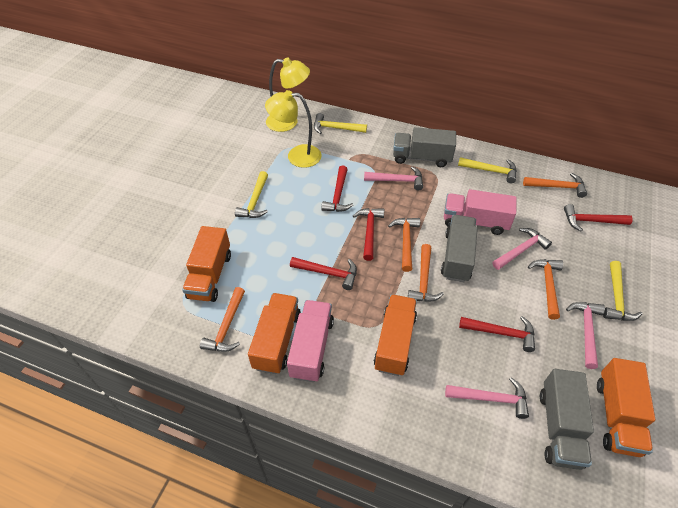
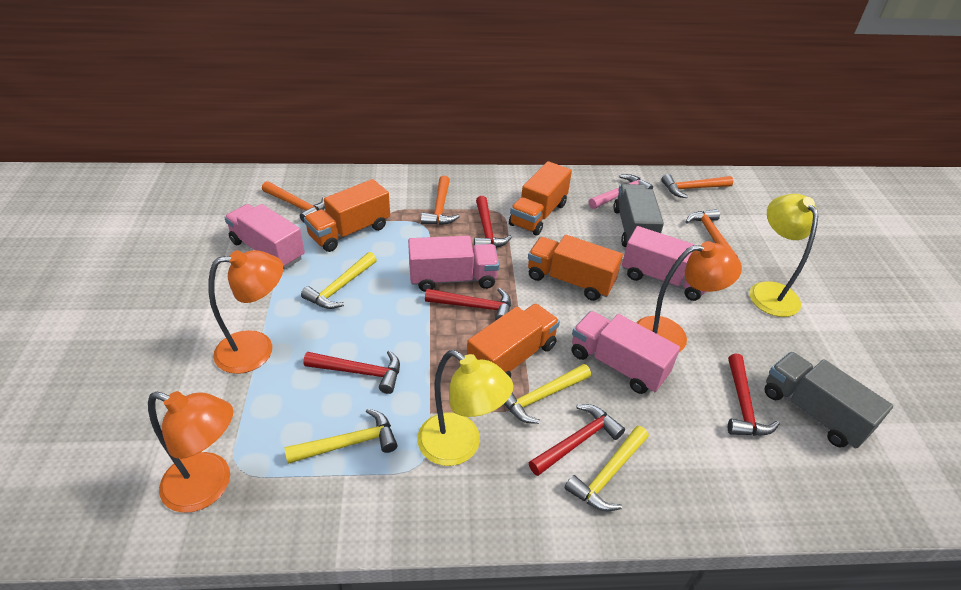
grey truck: [393,127,456,167] [441,215,478,282] [540,369,594,470] = 3 -> [613,184,664,247] [764,352,893,449] = 2
orange hammer: [200,287,245,352] [388,218,420,272] [408,244,444,302] [523,173,587,198] [528,259,563,320] = 5 -> [262,181,325,222] [421,175,460,225] [661,174,733,198] [686,209,738,257] = 4
orange lamp: none = 0 -> [148,391,233,513] [208,250,283,374] [636,241,742,352] = 3
pink hammer: [364,166,423,191] [445,377,529,419] [492,228,552,270] [566,302,605,369] = 4 -> [589,174,653,209] = 1
pink truck: [287,300,334,382] [444,189,517,235] = 2 -> [224,204,305,270] [408,236,499,292] [572,311,680,394] [622,226,706,301] = 4

